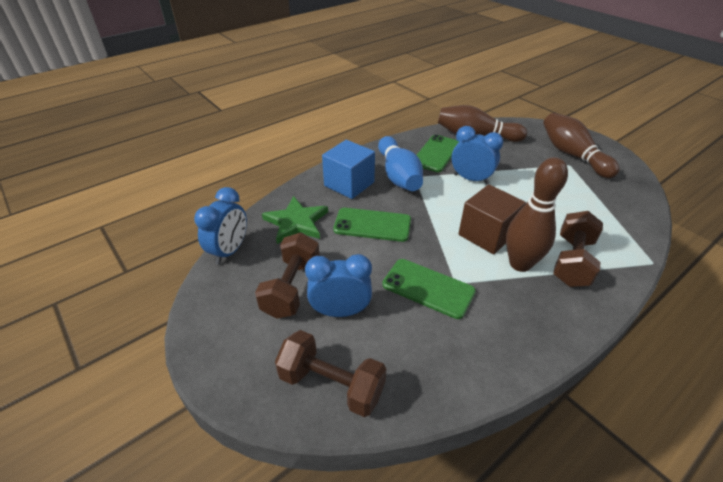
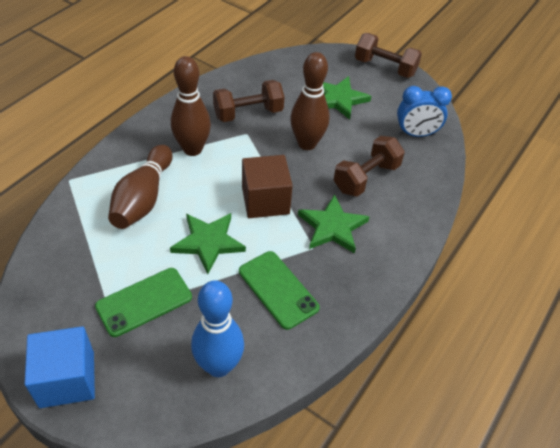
blue clock: [194,187,247,265] [305,254,372,317] [452,126,503,184] = 3 -> [397,86,452,137] = 1
green phone: [333,208,411,242] [382,259,476,319] [417,135,459,172] = 3 -> [95,268,192,337] [239,251,320,330] = 2
green star: [262,196,328,244] = 1 -> [170,213,246,274] [298,194,370,254] [323,76,372,120] = 3

